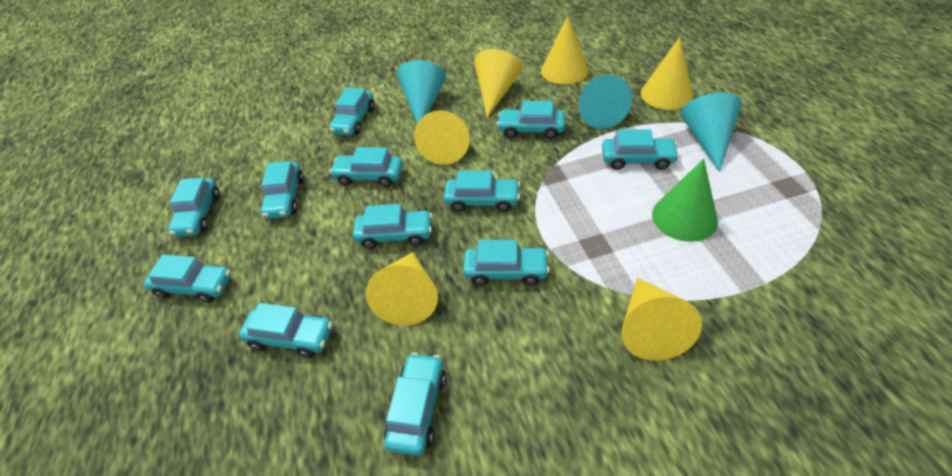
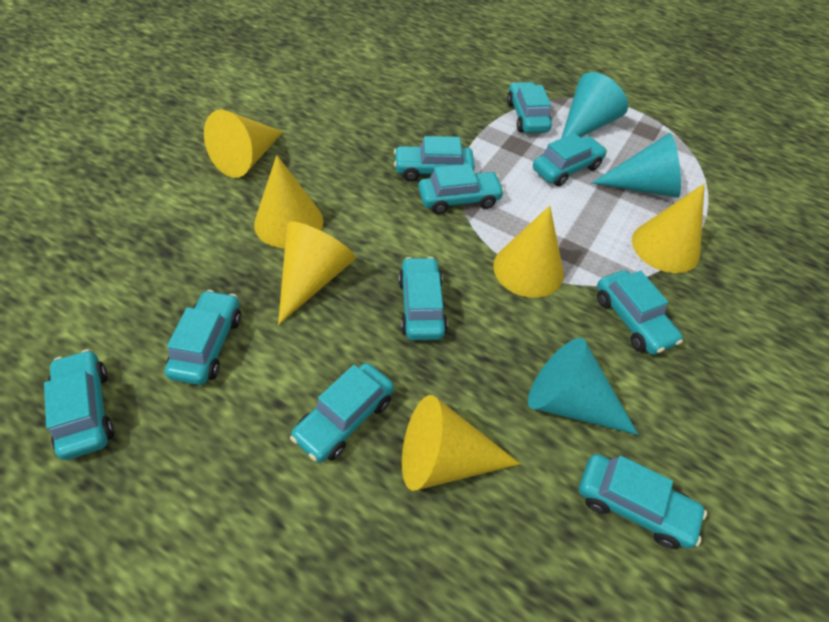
green cone: [652,159,718,242] = 1 -> none = 0
turquoise car: [144,255,231,303] [168,178,220,237] [239,303,333,358] [261,161,304,219] [329,87,375,136] [329,147,403,187] [353,204,432,249] [384,352,446,456] [444,170,521,212] [463,240,550,286] [497,101,565,139] [602,129,679,170] = 12 -> [44,349,114,460] [165,290,241,385] [290,363,394,463] [394,136,475,181] [399,257,448,340] [418,164,505,214] [507,82,552,133] [533,133,607,186] [579,454,707,549] [597,270,683,355] = 10

